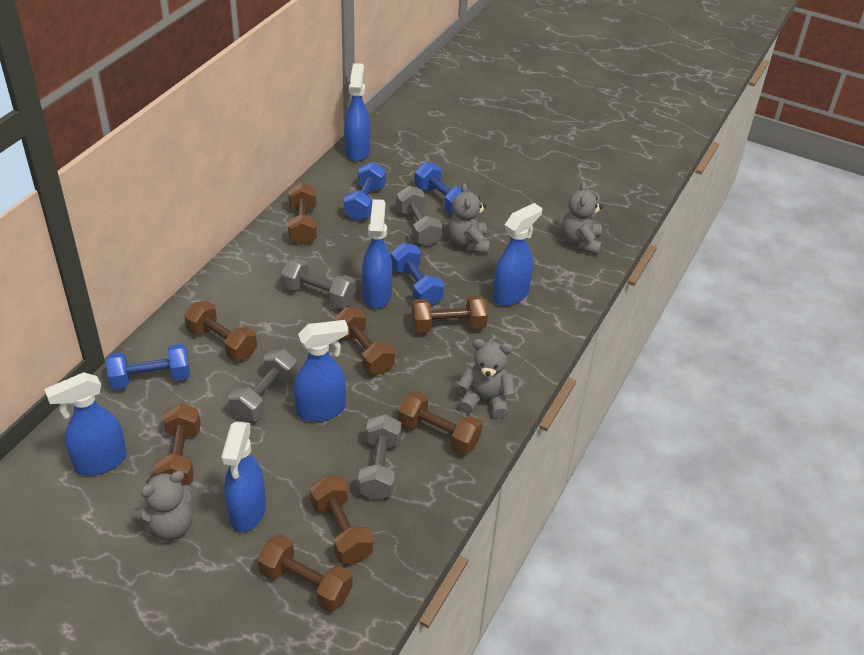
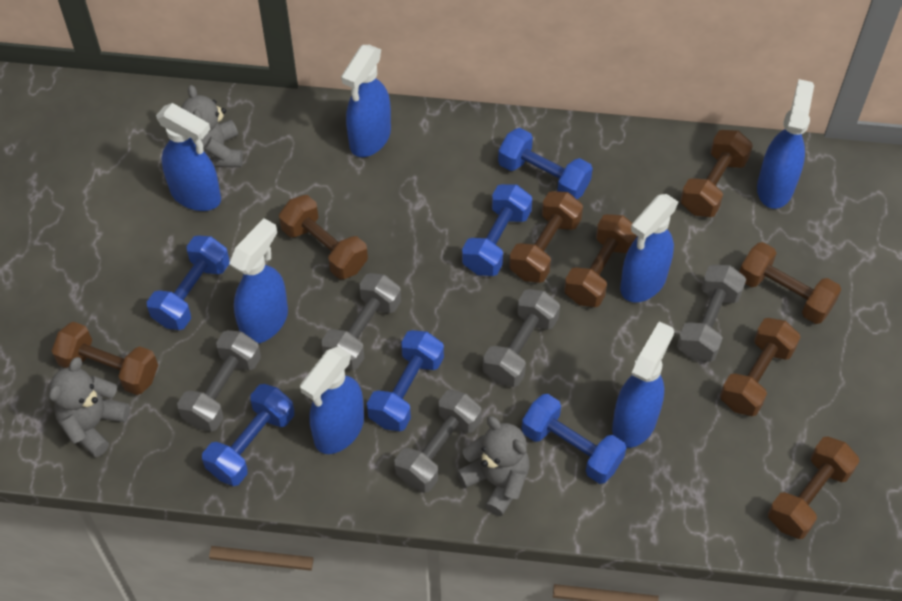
blue dumbbell: [106,344,190,390] [343,162,386,221] [391,243,444,307] [414,162,471,215] = 4 -> [147,235,230,330] [202,384,294,486] [367,330,444,431] [462,184,532,276] [498,128,593,199] [521,394,626,484] = 6
blue spray bottle: [44,372,127,476] [221,422,266,532] [294,320,348,422] [344,63,371,161] [362,199,393,309] [493,203,542,306] = 6 -> [156,103,221,211] [229,218,288,344] [300,346,364,454] [341,45,391,157] [612,321,674,448] [620,194,678,303] [757,79,814,209] = 7
grey dumbbell: [228,349,297,421] [281,258,356,308] [358,414,401,500] [396,186,442,246] = 4 -> [177,330,261,432] [321,273,401,370] [395,390,481,492] [483,289,560,387] [677,265,746,362] = 5
grey teddy bear: [131,471,193,541] [448,183,490,254] [458,339,515,419] [562,182,603,255] = 4 -> [49,357,130,457] [181,85,243,167] [457,416,530,516] = 3

